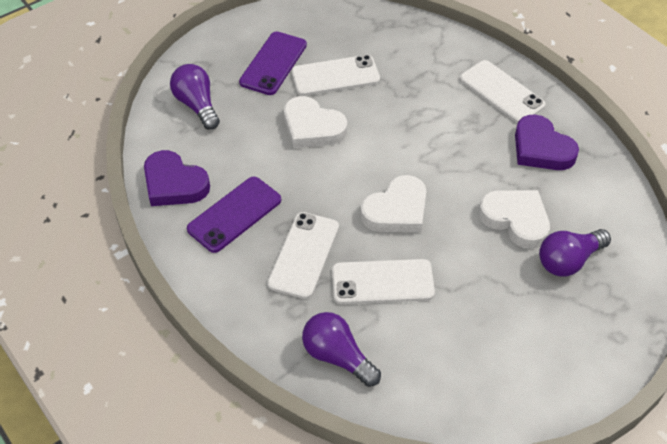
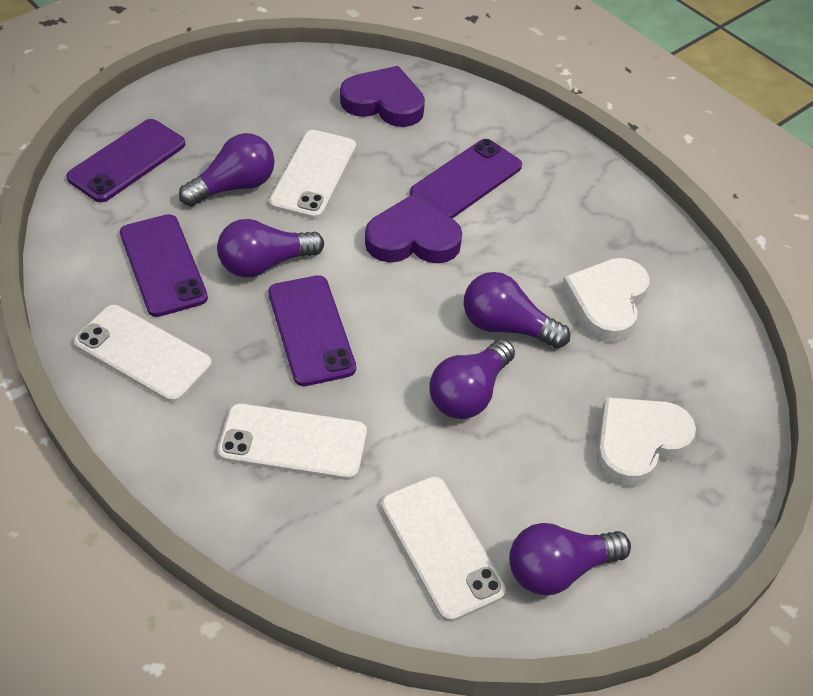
purple light bulb: [170,64,220,130] [302,312,381,387] [539,229,611,277] = 3 -> [179,133,275,206] [217,219,324,277] [430,339,515,419] [464,272,570,348] [509,523,631,596] = 5
purple phone: [187,177,281,253] [239,32,307,95] = 2 -> [66,119,185,202] [120,214,208,317] [268,275,356,386] [410,139,522,219] = 4
white heart: [284,96,347,148] [360,175,426,232] [479,190,550,249] = 3 -> [561,258,649,343] [596,397,696,487] = 2

